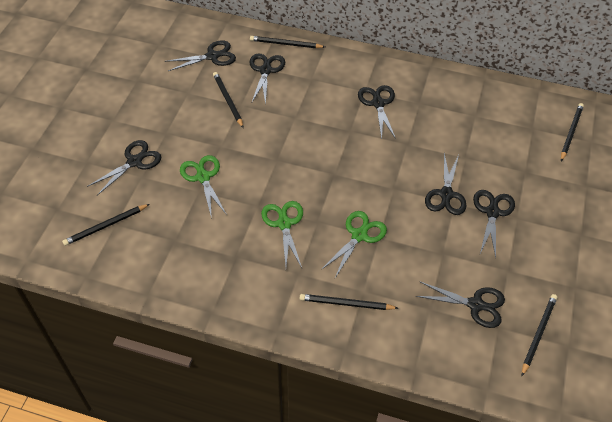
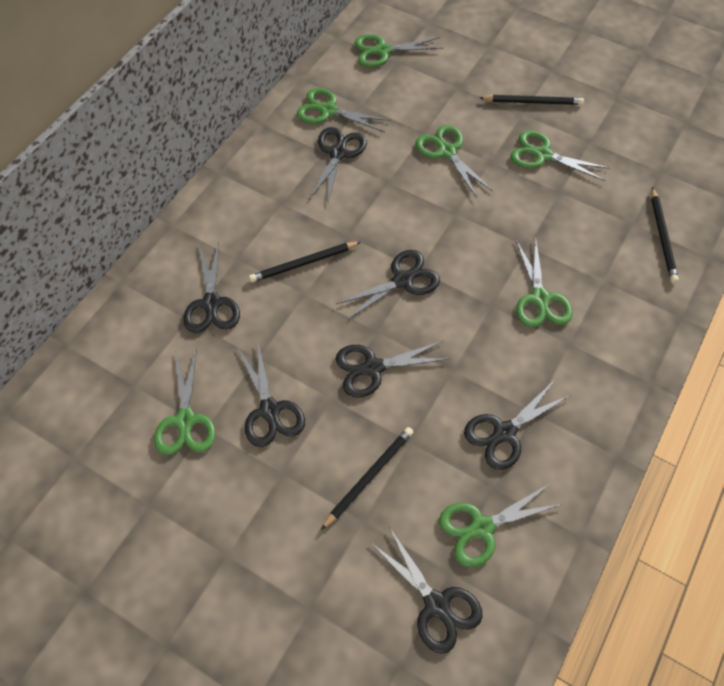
black pencil: [62,204,150,246] [213,72,243,128] [250,36,325,48] [300,294,398,310] [522,294,557,376] [561,103,584,161] = 6 -> [249,242,361,282] [321,427,413,530] [480,95,584,105] [651,187,679,283] = 4
green scissors: [180,155,227,219] [261,201,303,268] [321,211,387,278] = 3 -> [154,348,216,455] [297,88,391,132] [354,34,444,68] [415,125,493,197] [439,483,562,567] [511,130,610,181] [516,237,573,328] = 7

